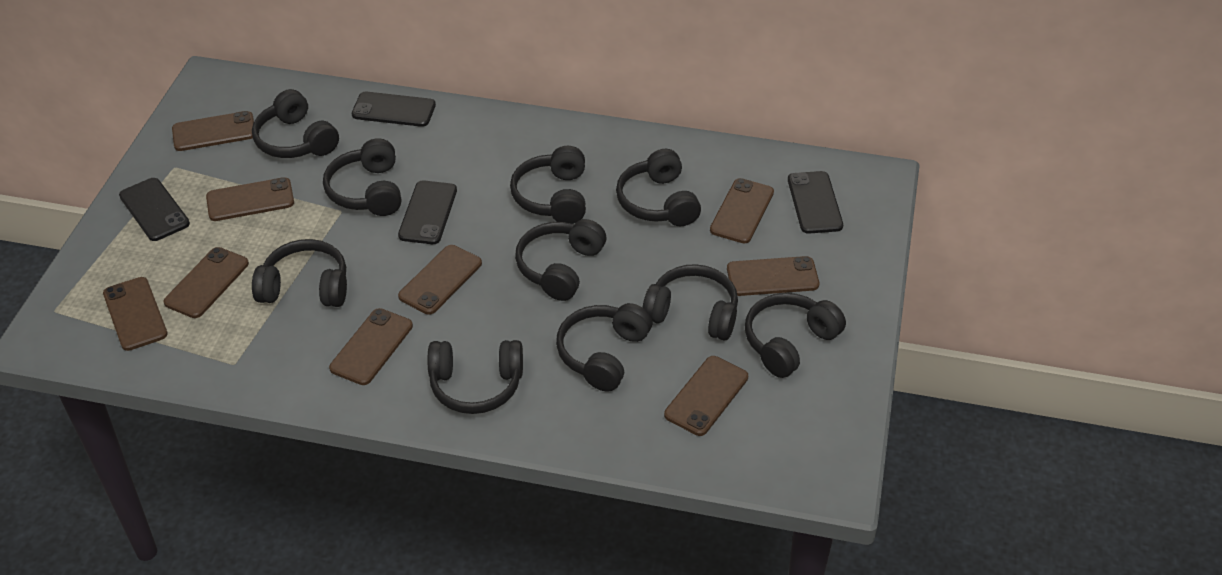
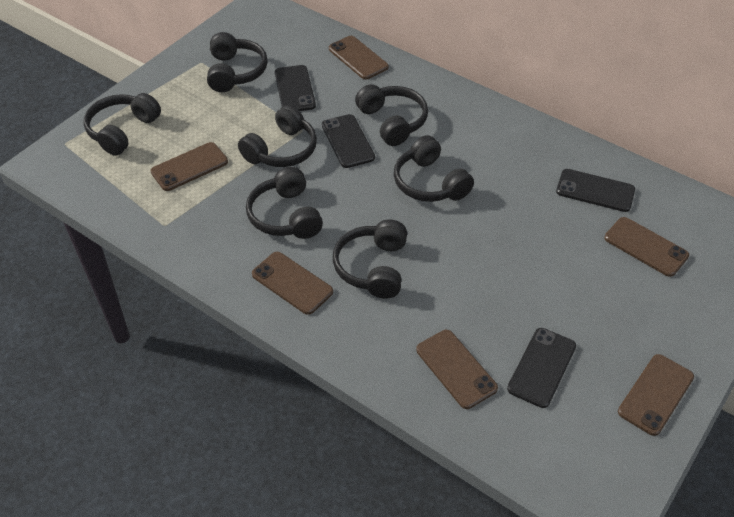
black headphones: [252,89,339,158] [252,239,347,307] [323,138,401,216] [428,340,523,414] [510,146,586,224] [515,219,606,301] [556,303,652,392] [616,149,701,226] [642,264,738,340] [745,293,846,378] = 10 -> [84,93,161,156] [207,32,268,92] [238,104,317,167] [246,167,323,239] [333,220,407,299] [355,84,428,146] [394,135,474,202] = 7
brown phone: [103,277,168,351] [164,247,249,318] [172,111,254,151] [206,177,294,221] [329,308,413,385] [398,245,482,315] [664,356,748,436] [710,178,774,244] [727,256,819,296] = 9 -> [151,142,228,191] [252,252,333,315] [329,36,389,80] [416,330,498,409] [604,217,689,277] [618,354,694,436] = 6

